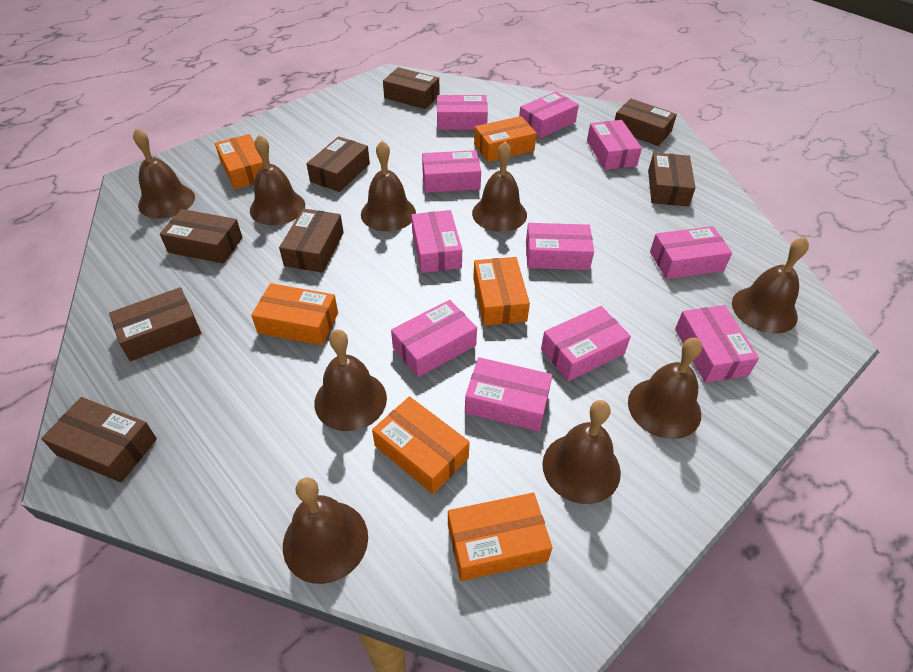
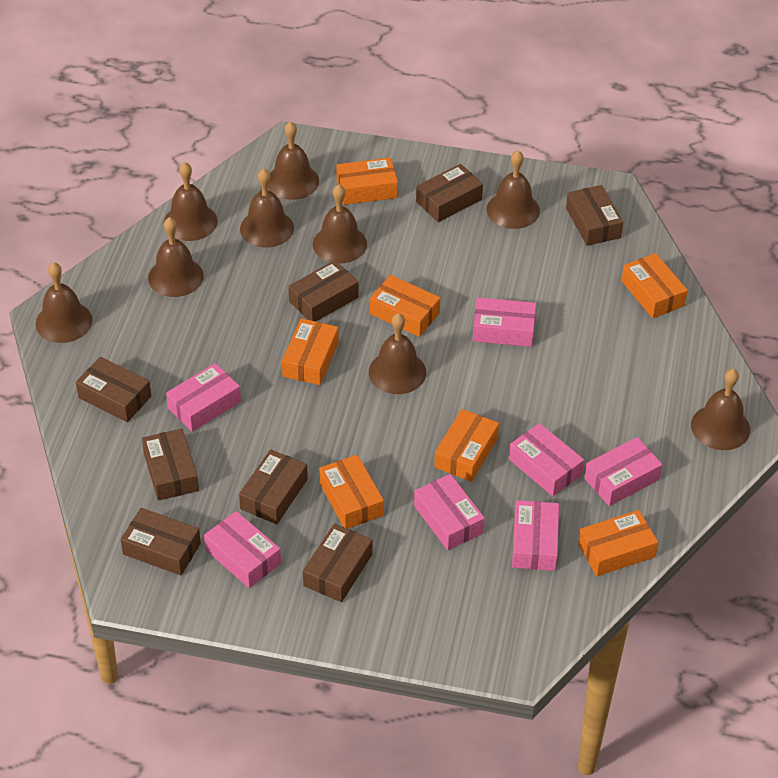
orange box: [215,134,263,189] [251,283,338,345] [372,396,470,494] [448,493,553,581] [473,257,530,326] [474,116,537,162] = 6 -> [282,318,339,385] [319,455,384,529] [336,158,398,205] [370,275,440,337] [434,409,499,482] [578,510,658,576] [622,253,688,318] = 7
pink box: [391,300,477,377] [411,210,462,273] [422,150,481,193] [437,95,488,130] [465,357,552,431] [519,92,579,138] [526,223,594,270] [541,306,631,381] [587,120,642,170] [650,226,732,279] [675,305,759,383] = 11 -> [166,363,241,432] [204,511,281,588] [414,474,485,550] [473,298,536,347] [509,423,584,496] [512,500,559,571] [584,437,662,506] = 7

